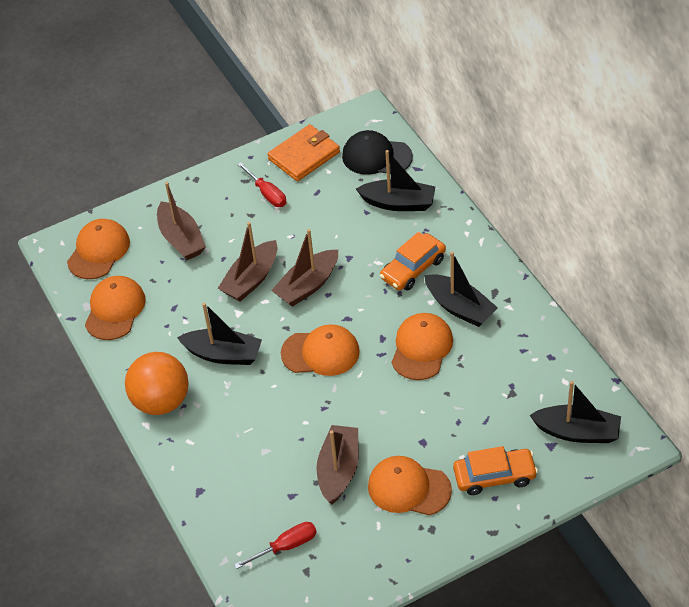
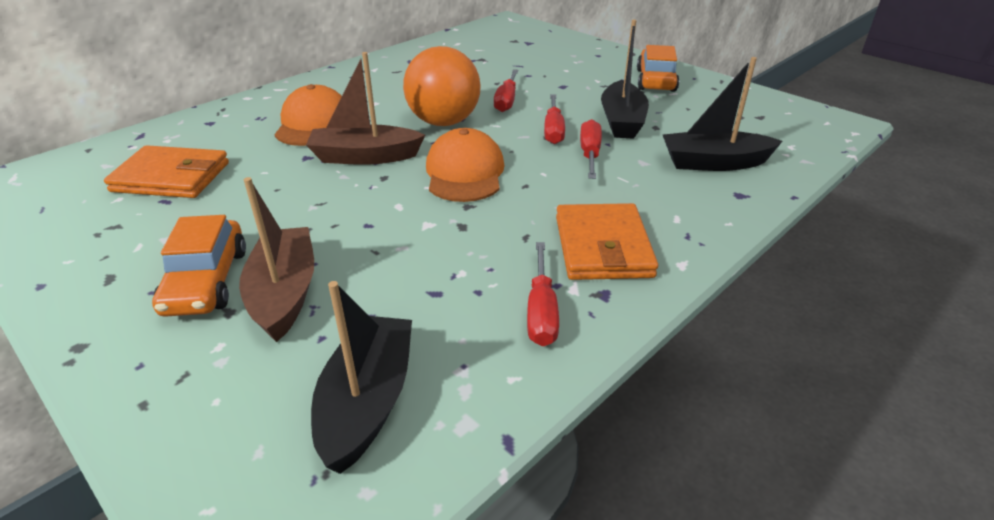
black boat: [177,303,262,365] [356,150,435,211] [424,252,498,327] [530,381,621,443] = 4 -> [311,281,412,474] [601,20,649,139] [663,57,783,171] = 3
black cap: [342,130,413,175] = 1 -> none = 0
brown boat: [157,182,206,260] [218,222,277,301] [271,229,338,307] [316,425,359,504] = 4 -> [239,177,314,342] [306,52,425,165] = 2
orange cap: [67,219,130,279] [85,276,146,340] [281,324,360,376] [368,456,452,516] [391,313,453,380] = 5 -> [274,84,342,146] [426,128,504,202] = 2
orange wallet: [267,124,340,181] = 1 -> [104,145,229,198] [556,203,658,280] = 2
red screwdriver: [234,522,317,569] [237,162,286,207] = 2 -> [494,69,519,112] [527,242,559,346] [544,94,565,144] [580,119,602,179] = 4

